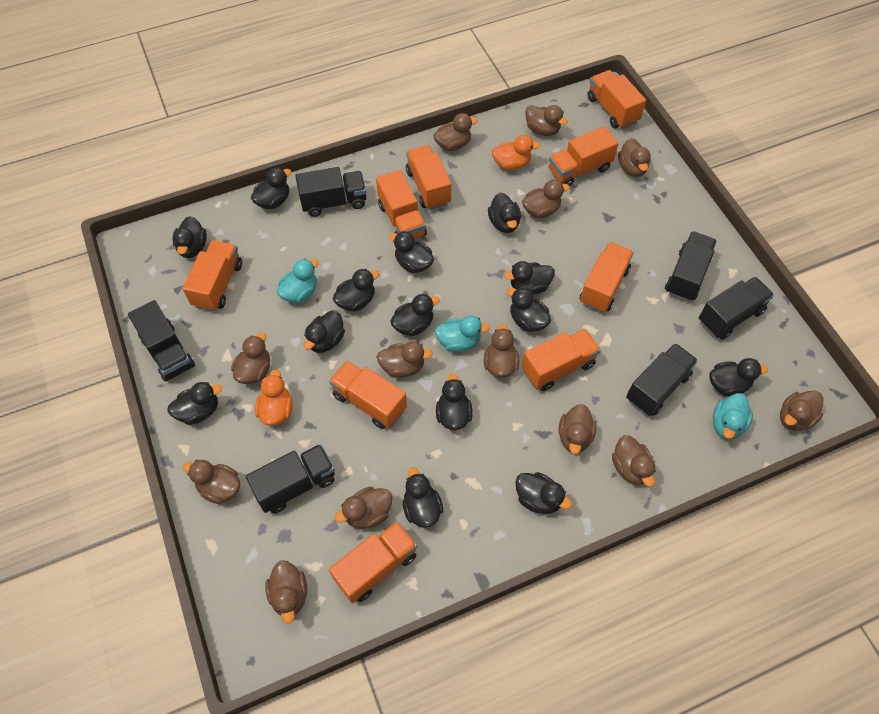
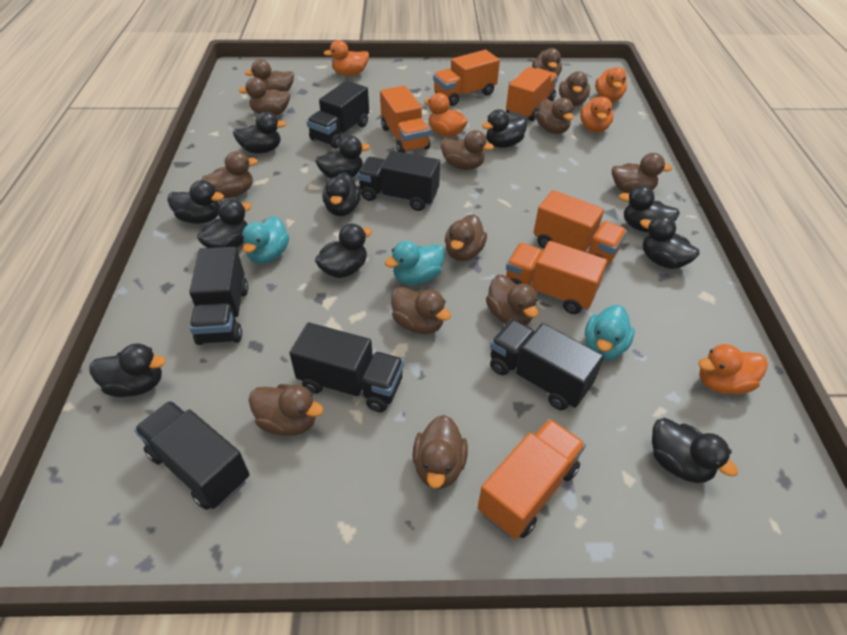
black duck: [167,382,222,425] [173,216,207,258] [251,168,291,209] [303,310,345,353] [333,269,379,312] [389,231,434,273] [390,294,440,336] [403,468,443,528] [436,374,473,430] [488,193,521,233] [504,261,555,294] [507,287,551,332] [515,472,572,514] [709,358,768,396] = 14 -> [90,343,166,397] [167,180,224,224] [197,199,252,248] [233,112,287,154] [315,136,370,179] [315,224,372,278] [323,172,361,216] [482,110,527,148] [619,185,680,232] [640,215,699,269] [652,418,738,483] = 11
orange duck: [255,370,293,426] [492,135,540,170] = 2 -> [323,40,369,76] [424,93,468,137] [580,97,614,133] [595,67,627,102] [698,344,768,394] = 5
orange truck: [182,240,242,311] [329,360,407,429] [329,521,417,603] [376,170,427,239] [406,145,451,210] [522,329,601,391] [549,126,619,187] [580,242,634,312] [588,70,646,129] = 9 -> [380,86,430,153] [433,50,500,106] [478,419,586,539] [506,67,558,121] [506,241,607,314] [533,190,627,264] = 6

